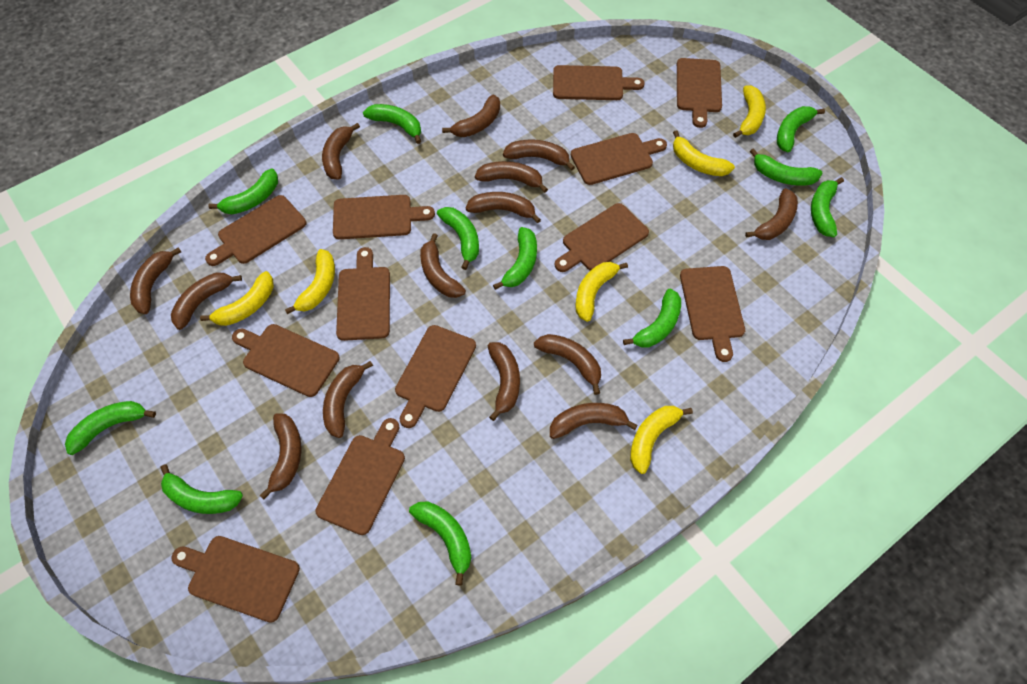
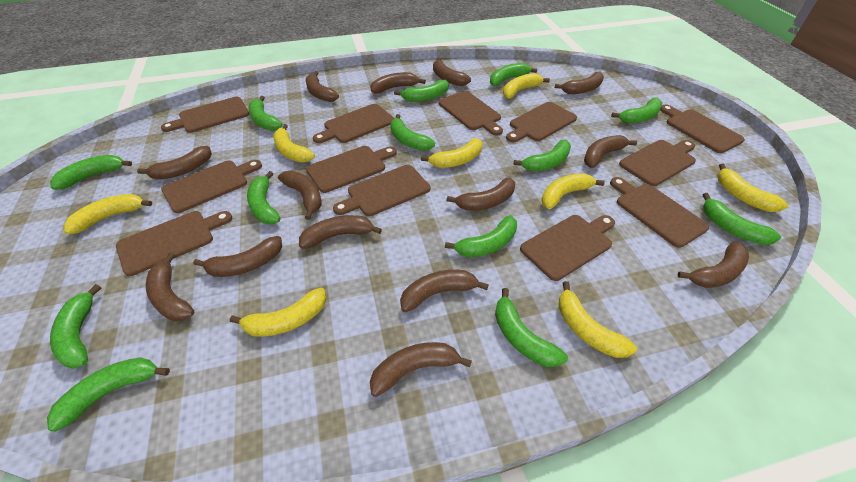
green banana: [65,401,156,455] [160,464,243,514] [208,169,278,214] [363,104,421,144] [409,501,471,586] [437,207,479,270] [493,227,537,290] [623,289,681,347] [750,148,822,186] [777,106,825,152] [811,177,844,237] = 11 -> [47,357,170,432] [50,155,132,190] [50,284,101,369] [247,171,281,224] [249,96,283,131] [390,114,435,151] [394,80,449,102] [445,215,517,257] [490,63,537,86] [495,288,568,367] [514,140,571,171] [611,97,663,123] [703,193,781,245] = 13
yellow banana: [200,271,274,326] [285,249,335,314] [576,262,628,322] [630,406,693,474] [673,130,735,176] [733,85,766,138] = 6 -> [64,194,152,235] [230,288,326,337] [273,124,315,162] [421,138,482,168] [503,73,550,99] [542,173,605,209] [558,281,637,358] [718,163,788,212] = 8

